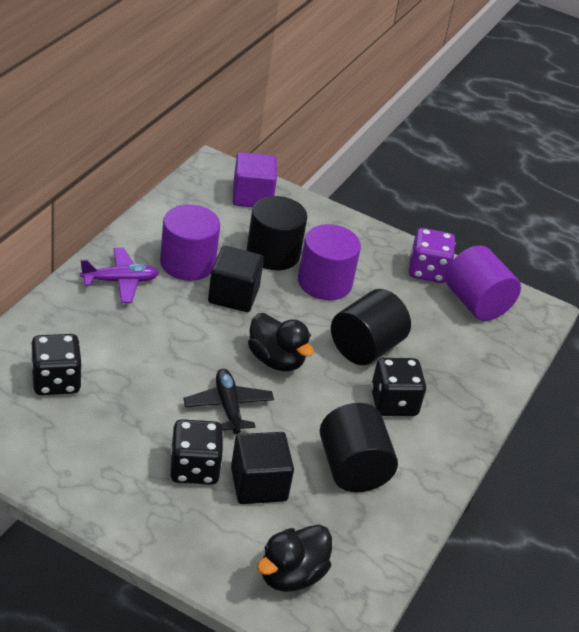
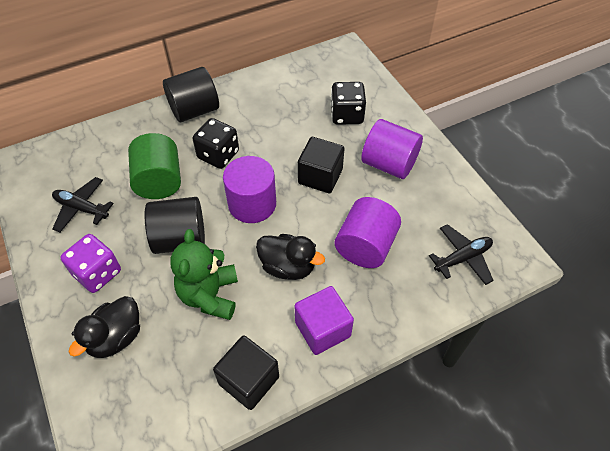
black cylinder: [247,196,307,270] [320,403,398,492] [331,289,411,365] = 3 -> [144,197,205,254] [163,67,219,122] = 2
black dice: [32,334,82,395] [170,419,223,485] [371,358,426,416] = 3 -> [193,118,239,169] [331,82,366,125] = 2
black plane: [183,369,274,434] = 1 -> [52,177,114,232] [429,224,494,285] = 2
green cylinder: none = 0 -> [128,133,181,199] = 1
green teddy bear: none = 0 -> [170,229,238,320] = 1
purple plane: [80,248,159,303] = 1 -> none = 0

